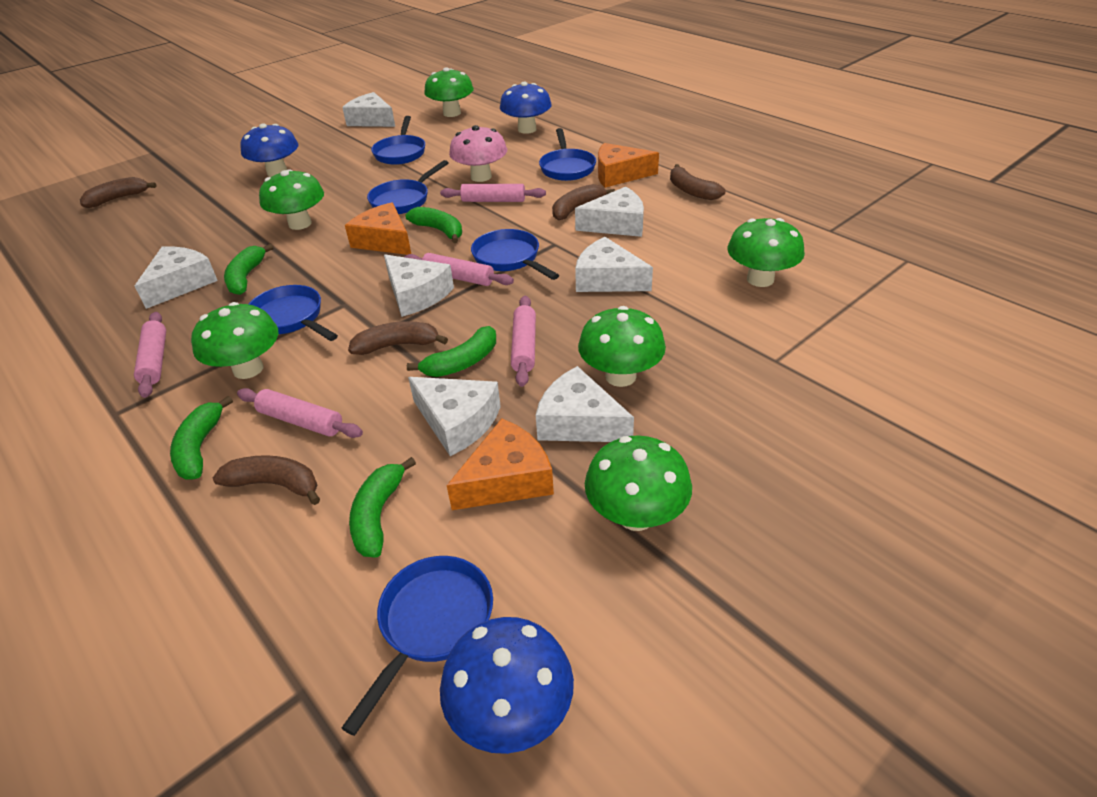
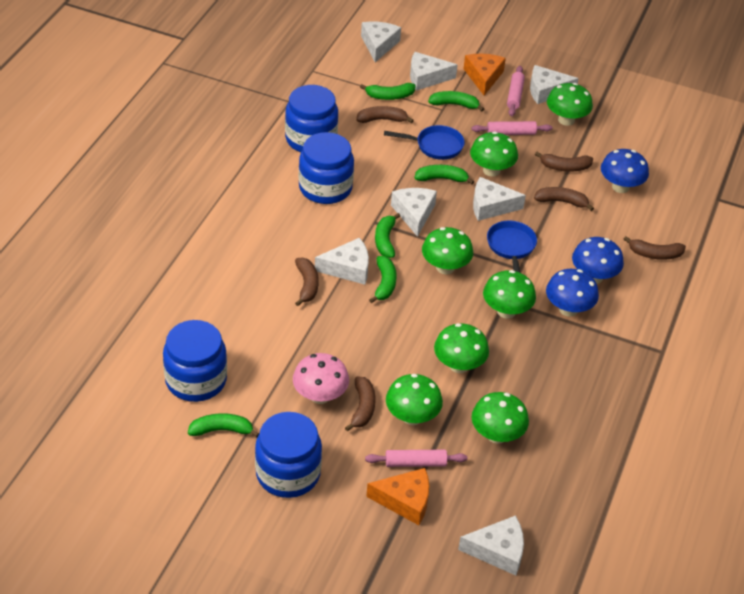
blue jar: none = 0 -> [163,320,227,402] [255,412,322,498] [285,85,338,152] [299,132,354,204] = 4
blue pan: [249,285,338,341] [342,556,493,736] [367,160,449,214] [371,116,425,165] [471,229,559,280] [539,128,596,181] = 6 -> [384,125,465,160] [487,220,537,272] = 2
brown banana: [80,177,157,208] [213,455,320,505] [348,321,448,355] [552,184,615,220] [670,164,726,200] = 5 -> [295,257,319,306] [345,376,376,431] [356,106,414,123] [534,187,594,211] [535,152,593,172] [624,236,686,260] = 6
green banana: [170,396,233,480] [224,244,273,295] [349,457,416,557] [405,207,462,243] [407,326,496,377] = 5 -> [188,413,259,437] [360,83,416,100] [369,256,397,303] [375,213,400,258] [415,165,474,184] [428,91,484,111] = 6
green mushroom: [191,302,278,379] [259,169,324,230] [424,67,474,117] [578,306,666,387] [585,435,692,531] [728,218,805,287] = 6 -> [386,374,443,425] [422,227,473,274] [434,323,489,373] [470,131,518,177] [471,392,529,444] [483,270,536,319] [547,83,593,126] = 7
orange cheese: [345,202,411,255] [447,418,554,510] [598,143,659,188] = 3 -> [366,468,429,525] [463,54,506,95] = 2
pink rolling pin: [134,312,166,398] [237,388,363,438] [404,253,514,286] [440,184,546,202] [511,296,536,387] = 5 -> [365,450,467,467] [471,121,553,135] [507,66,525,116] = 3

